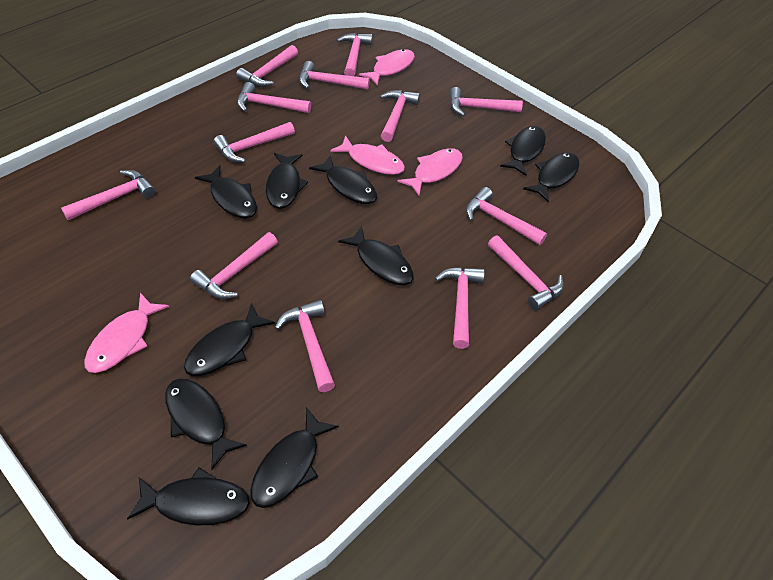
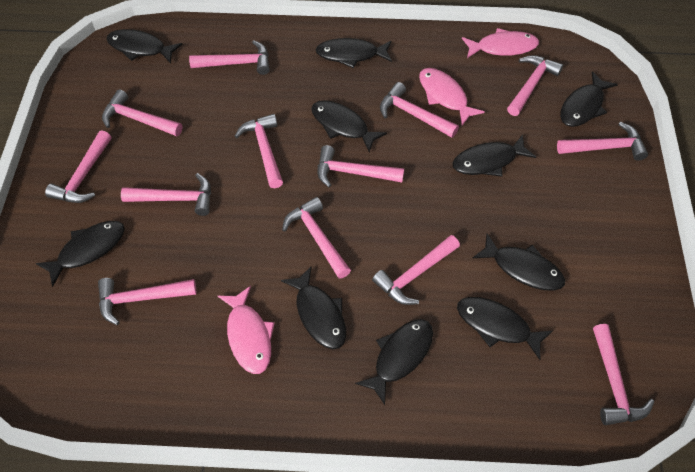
pink fish: [84,293,169,373] [330,135,405,175] [359,49,415,86] [397,148,463,196] = 4 -> [218,286,275,374] [419,68,485,125] [462,28,539,58] = 3

